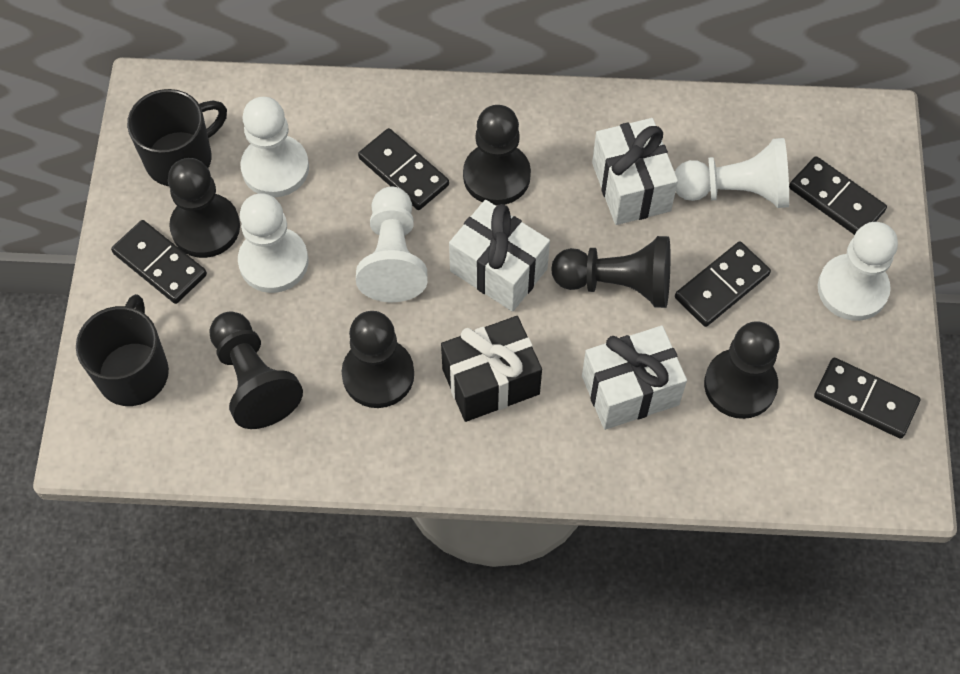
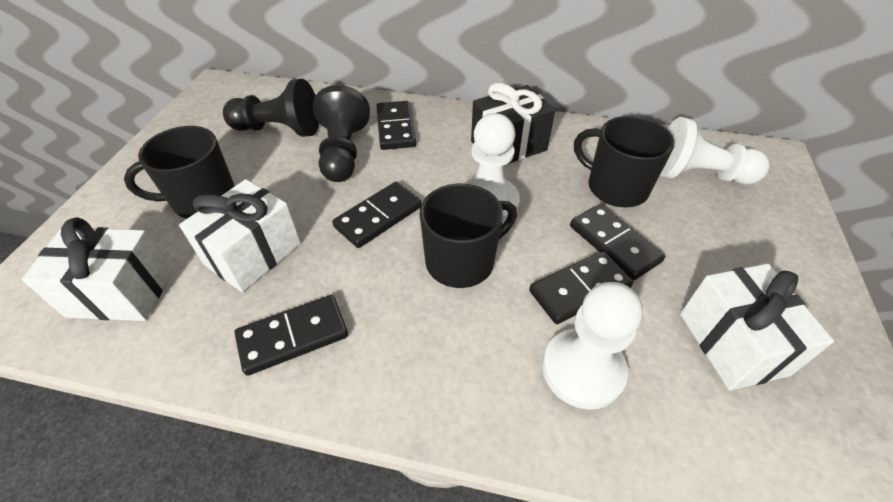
black mug: [76,294,169,406] [127,89,227,186] = 2 -> [124,126,235,219] [420,184,517,288] [574,116,675,207] = 3
black pawn: [168,158,240,258] [209,311,303,429] [342,311,414,408] [463,105,531,205] [551,236,670,308] [704,321,779,419] = 6 -> [223,79,319,137] [313,85,370,182] = 2
white pawn: [238,193,308,293] [240,97,309,197] [356,187,428,302] [675,138,789,208] [818,222,898,321] = 5 -> [463,113,520,223] [542,282,643,410] [660,117,770,185] = 3

